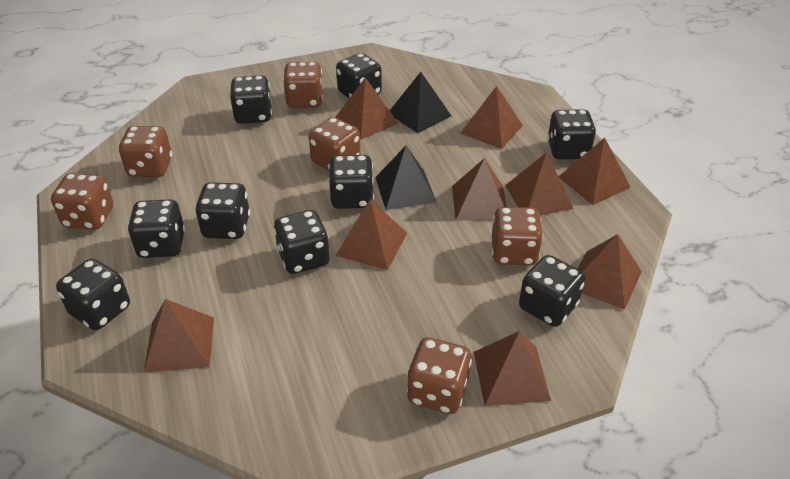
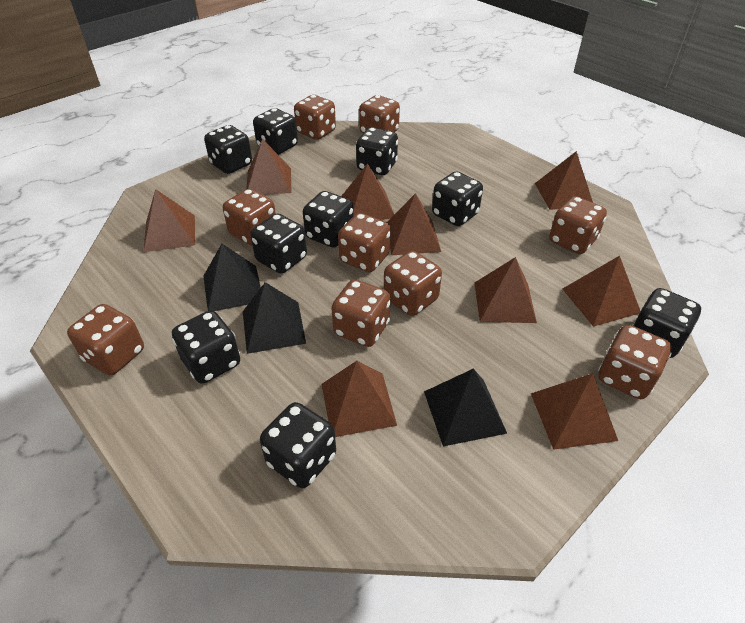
black pyramid: [375,146,437,210] [390,72,451,133] = 2 -> [203,244,261,311] [243,282,306,354] [424,368,507,446] = 3
brown dice: [51,173,113,230] [119,126,172,177] [283,62,323,108] [309,117,361,171] [407,337,472,414] [492,207,543,265] = 6 -> [67,304,144,375] [223,189,276,246] [294,95,336,140] [331,280,390,347] [338,213,391,272] [359,95,400,133] [384,251,442,316] [549,196,607,254] [598,325,672,399] = 9

